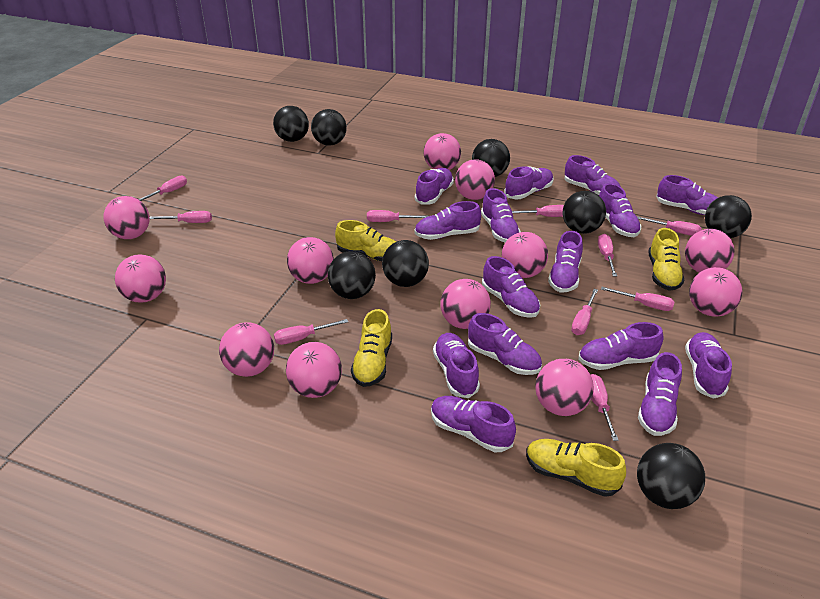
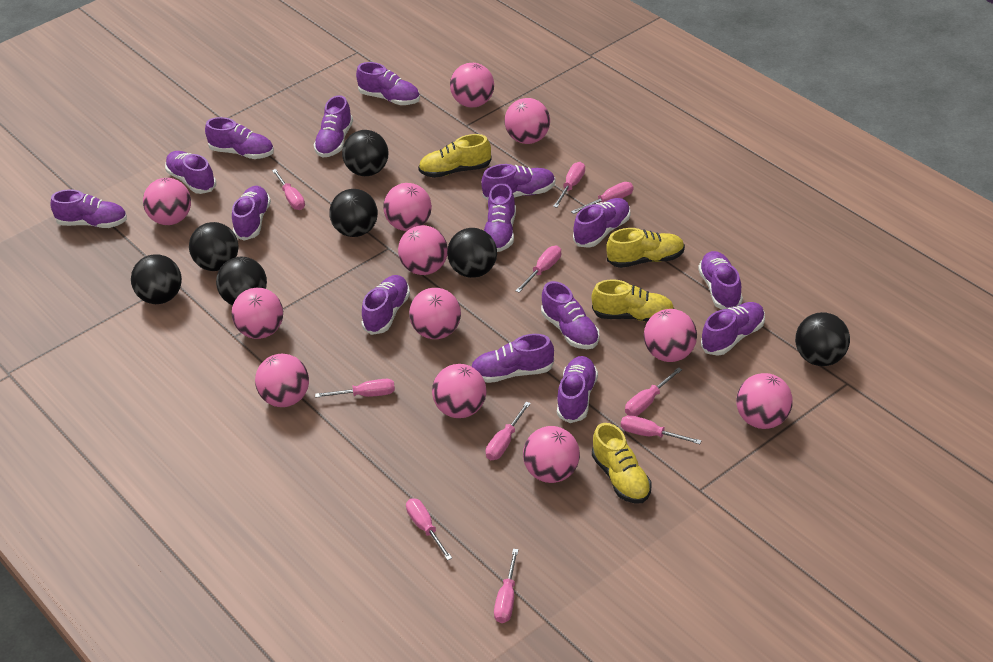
black ball: [273,106,309,142] [311,109,347,146] [328,251,376,299] [382,240,429,287] [472,139,510,177] [563,191,606,234] [637,443,705,509] [705,195,752,238] = 8 -> [131,254,182,304] [189,222,239,271] [216,257,267,305] [329,189,378,237] [342,130,389,176] [447,228,497,278] [795,312,850,366] = 7

